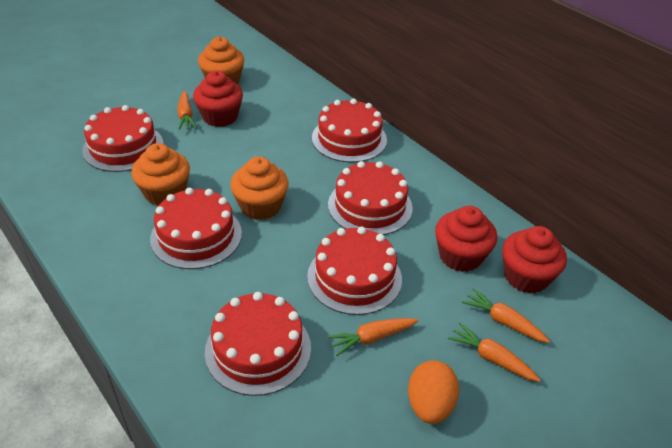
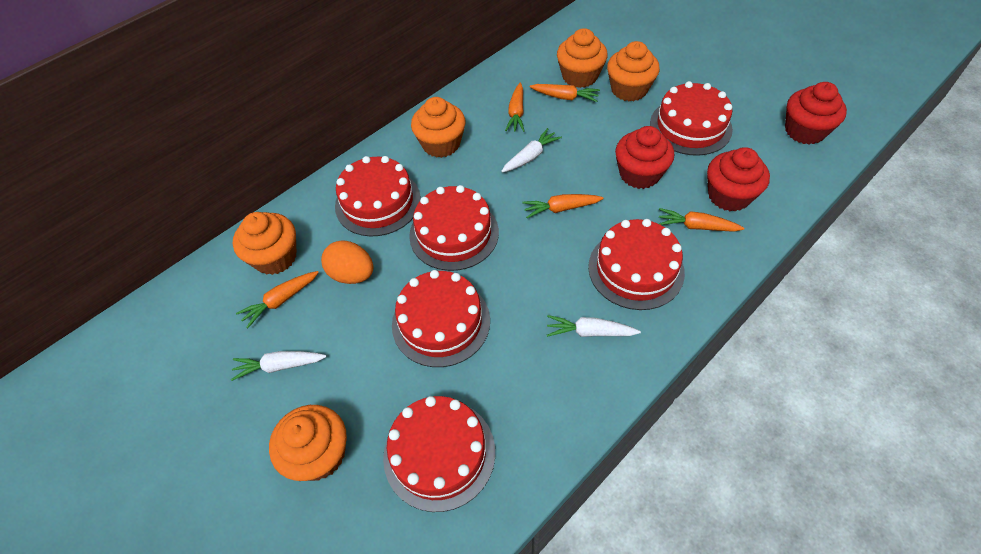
orange carrot: [177,91,197,130] [327,318,418,356] [448,322,541,382] [462,288,550,343] = 4 -> [236,271,319,328] [505,83,525,132] [522,194,604,218] [530,84,600,102] [659,208,744,232] = 5
orange cupcake: [131,143,190,206] [198,37,244,85] [230,157,289,220] = 3 -> [233,212,296,275] [269,405,347,481] [411,97,465,158] [557,28,608,88] [607,41,660,101] = 5
white carrot: none = 0 -> [231,351,326,381] [501,128,562,173] [547,315,641,337] = 3

